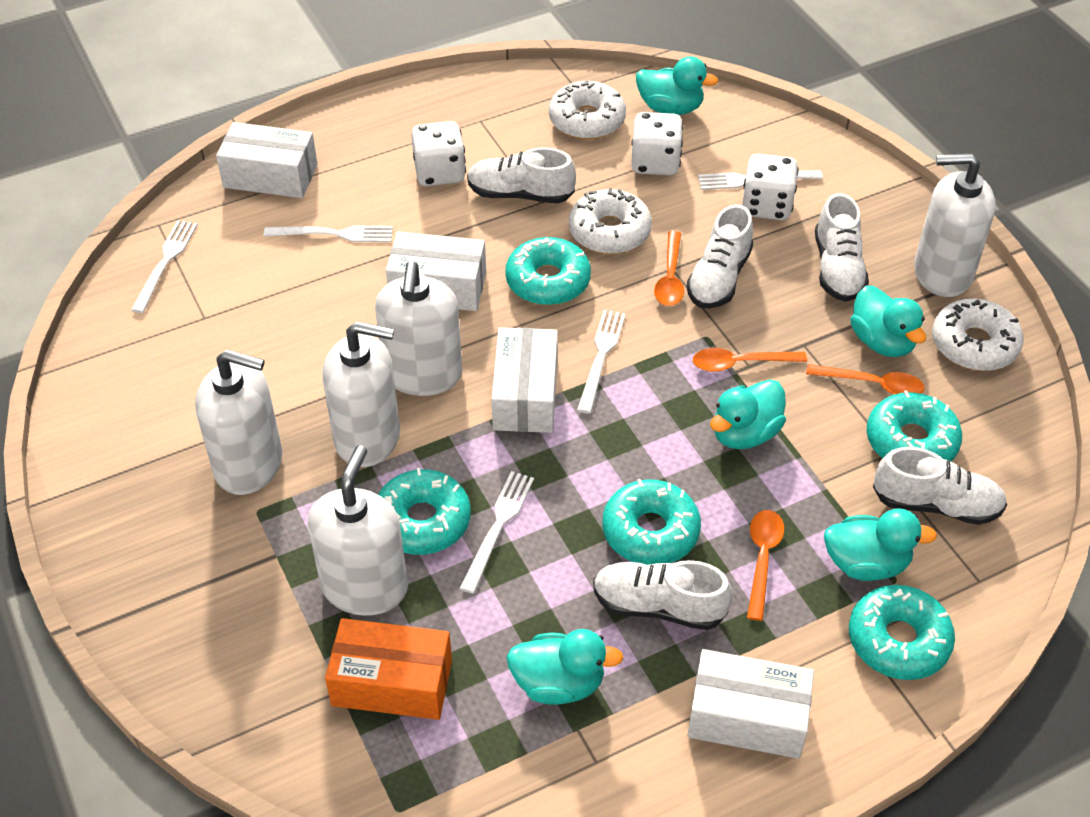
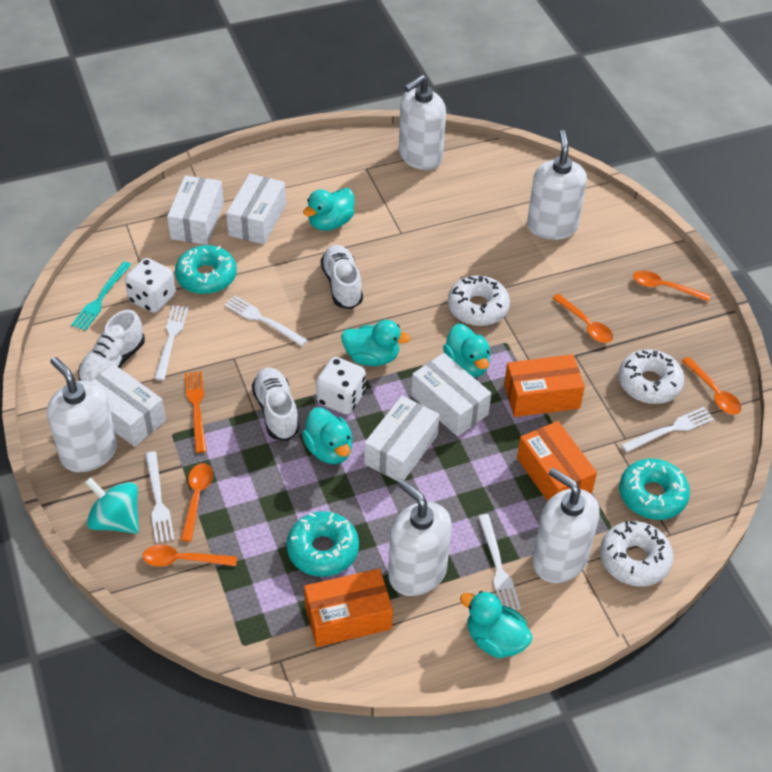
orange box: [325,618,452,720] = 1 -> [304,569,393,647] [504,354,585,417] [517,421,597,501] = 3
orange fork: none = 0 -> [185,371,206,453] = 1
orange spoon: [654,231,684,306] [693,348,807,372] [747,510,784,621] [806,364,925,395] = 4 -> [143,545,237,567] [181,463,213,542] [552,294,613,343] [633,270,711,302] [682,357,741,415] = 5
turquoise donut: [378,468,471,555] [505,237,591,305] [602,479,701,565] [849,585,955,680] [867,390,962,461] = 5 -> [175,245,237,294] [287,511,359,577] [619,458,690,520] = 3
turquoise fork: none = 0 -> [71,261,131,331] = 1
turquoise spinning top: none = 0 -> [85,477,139,534] = 1
white box: [216,122,317,198] [386,231,486,311] [491,327,558,433] [687,649,814,759] = 4 -> [91,364,166,447] [167,175,224,245] [226,174,286,244] [364,396,440,482] [411,353,491,436] = 5
white dice: [411,121,466,186] [631,112,683,175] [742,154,799,220] = 3 -> [125,258,176,313] [316,357,366,414] = 2
white shoe: [467,147,576,203] [593,560,732,630] [687,204,753,308] [815,193,869,302] [873,447,1007,525] = 5 -> [78,310,145,381] [252,368,300,441] [321,245,363,309] = 3

